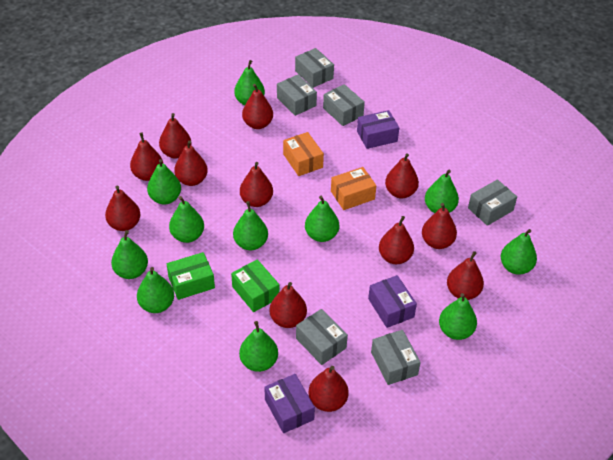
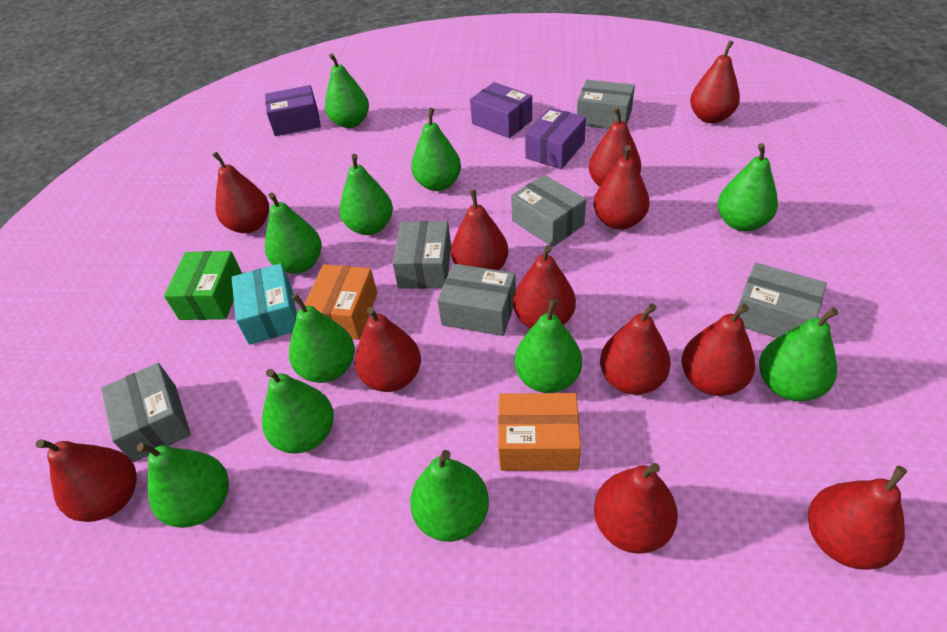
green box: [167,252,215,300] [231,259,279,312] = 2 -> [164,251,242,320] = 1
turquoise box: none = 0 -> [231,263,297,345] = 1

